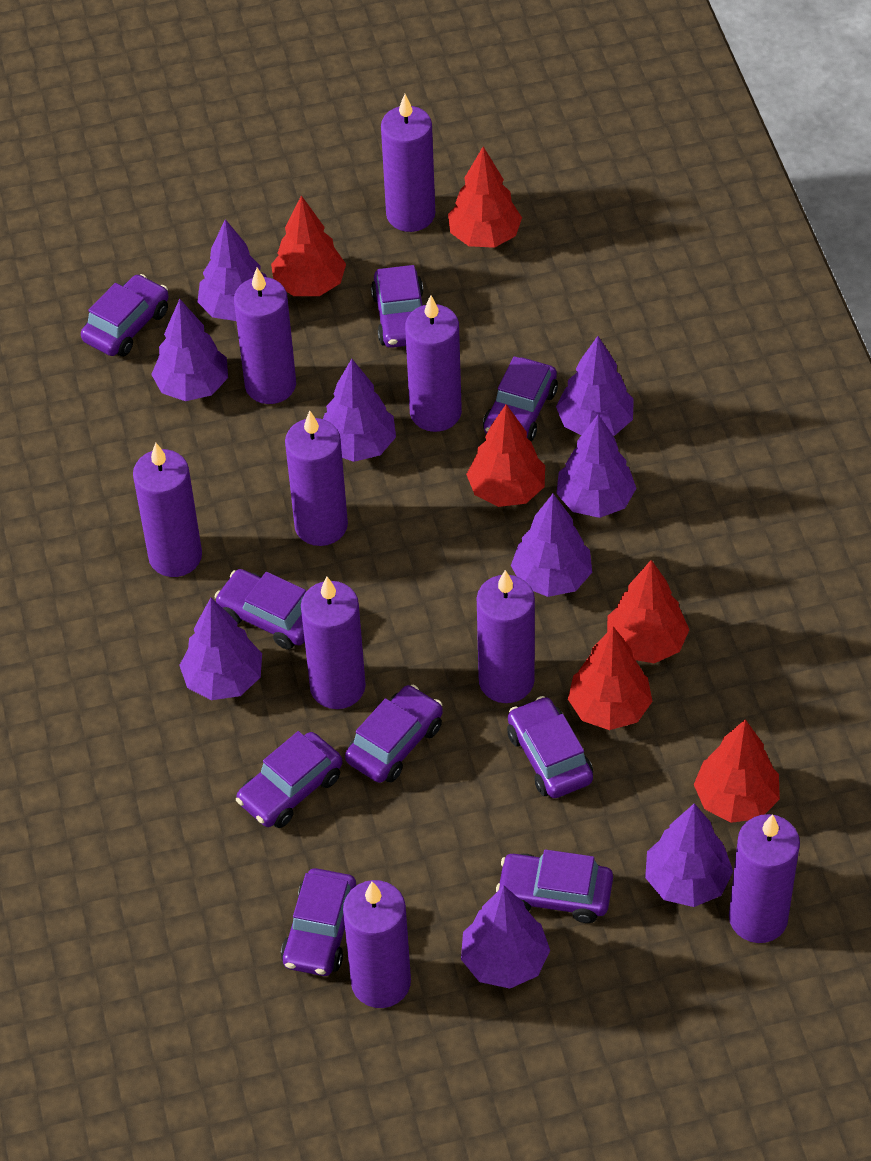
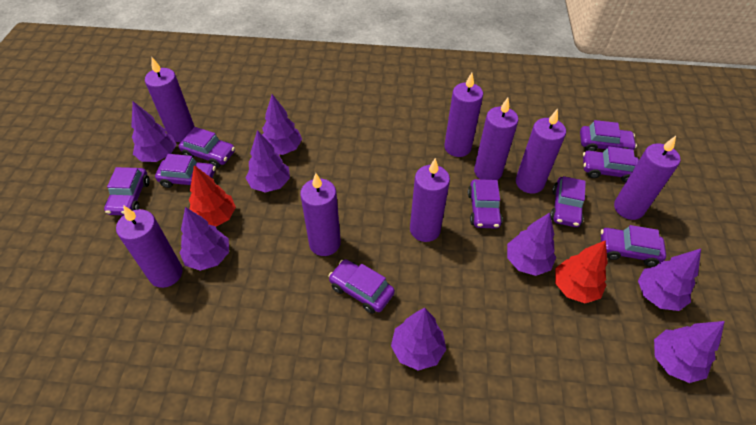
purple candle: [133,443,202,577] [234,268,296,404] [285,411,348,546] [301,577,366,709] [343,880,411,1008] [381,94,435,232] [405,295,462,432] [477,570,535,703] [729,814,800,943] = 9 -> [116,205,183,288] [145,57,195,142] [300,173,341,256] [410,158,450,242] [444,73,483,157] [474,98,519,180] [516,109,566,194] [614,136,680,220] = 8
purple tree: [151,299,228,401] [179,598,262,700] [197,219,267,321] [323,359,396,462] [461,886,550,989] [511,494,592,597] [556,336,634,436] [556,415,636,518] [645,803,733,907] = 9 -> [131,101,177,162] [180,207,229,271] [246,130,290,193] [262,94,302,155] [391,308,446,371] [507,213,556,276] [638,249,701,311] [654,321,725,383] = 8
red tree: [271,195,346,296] [448,147,522,248] [466,404,545,507] [568,626,653,730] [607,560,689,663] [694,719,780,823] = 6 -> [189,165,236,227] [555,240,608,303] = 2

